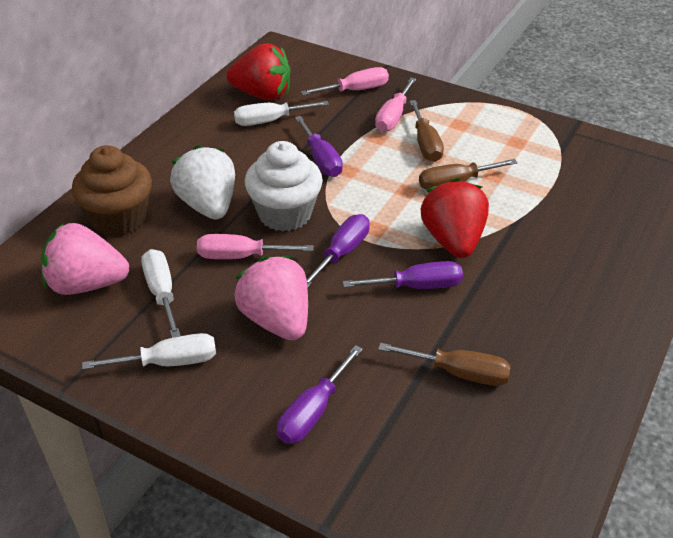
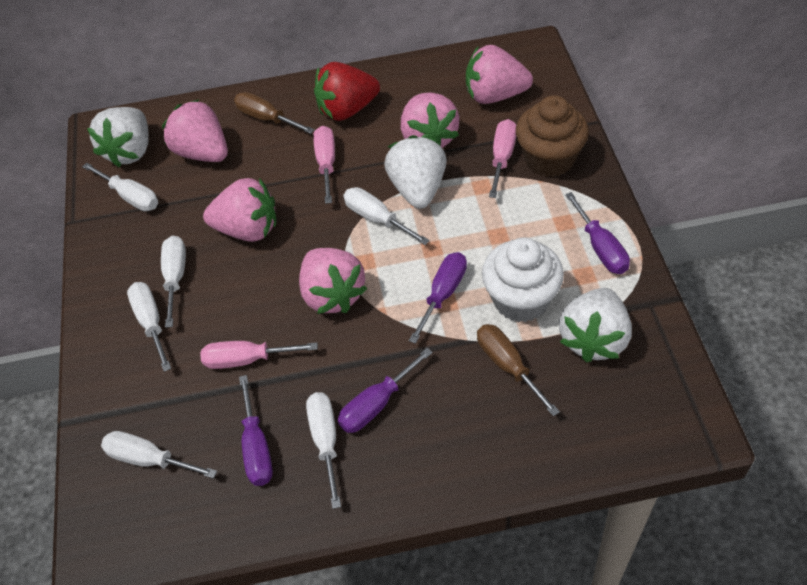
brown screwdriver: [378,343,511,386] [410,100,444,162] [419,159,518,190] = 3 -> [234,92,314,134] [477,324,560,416] = 2
pink strawberry: [41,223,129,295] [234,256,308,341] = 2 -> [162,99,228,162] [203,178,276,242] [299,248,367,314] [401,92,459,148] [466,45,533,104] = 5
red strawberry: [227,43,291,101] [421,178,489,258] = 2 -> [314,62,380,121] = 1
white screwdriver: [82,333,216,370] [141,249,181,338] [234,101,329,126] = 3 -> [82,163,158,211] [101,431,217,479] [127,282,171,372] [161,235,186,328] [306,392,341,509] [343,187,430,245] = 6
white strawberry: [170,145,235,219] = 1 -> [87,107,149,167] [384,135,447,209] [559,288,632,363] = 3

